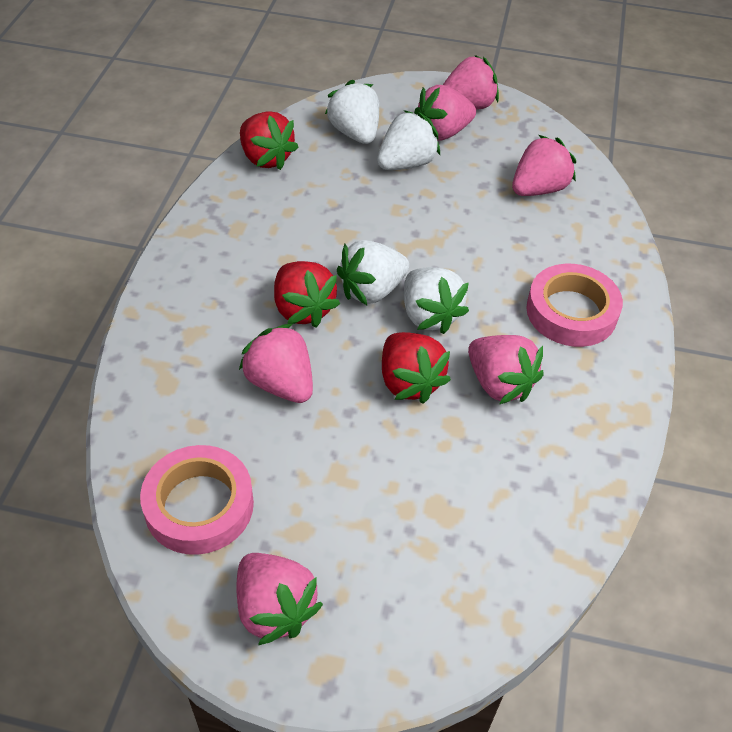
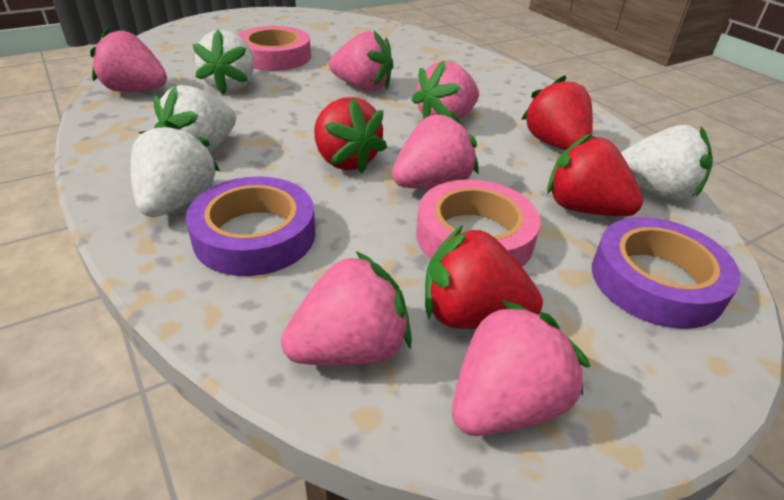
purple tape: none = 0 -> [186,176,315,276] [592,217,741,329] = 2
red strawberry: [240,111,299,170] [274,261,340,327] [382,332,451,404] = 3 -> [314,97,387,173] [425,225,543,329] [521,75,593,150] [547,133,643,216] = 4

